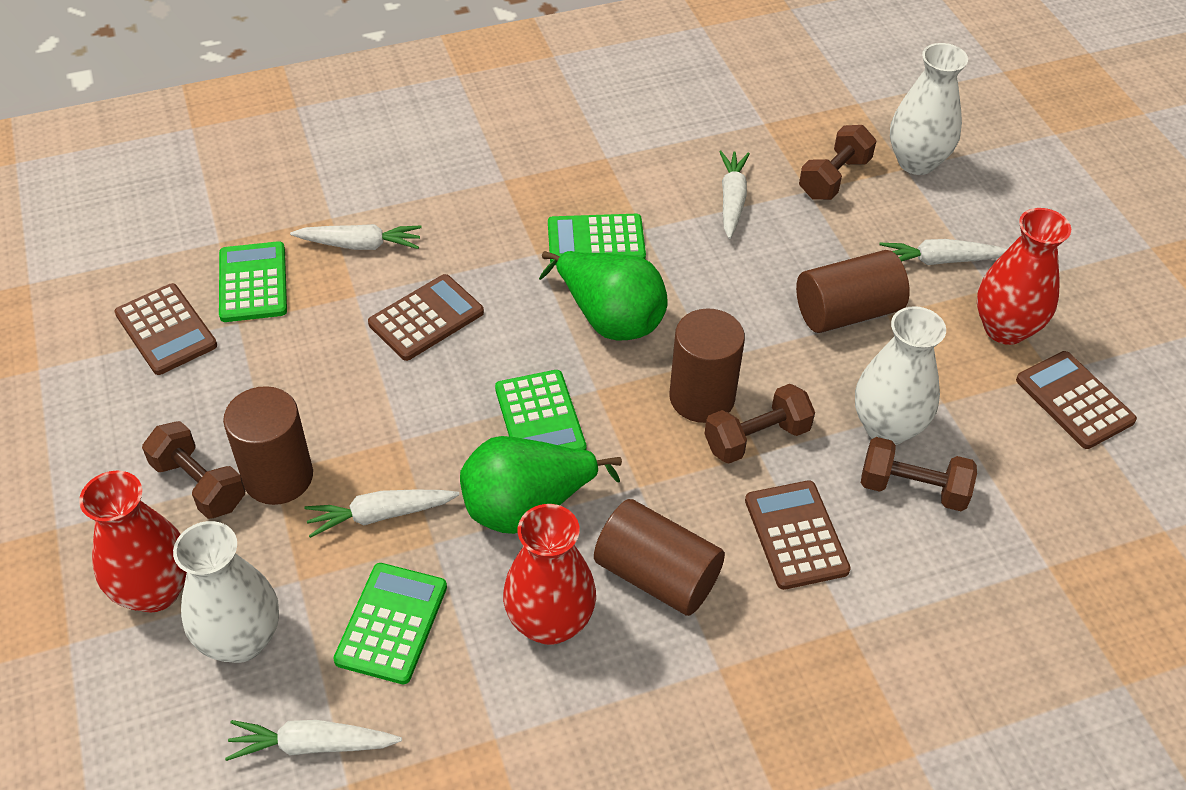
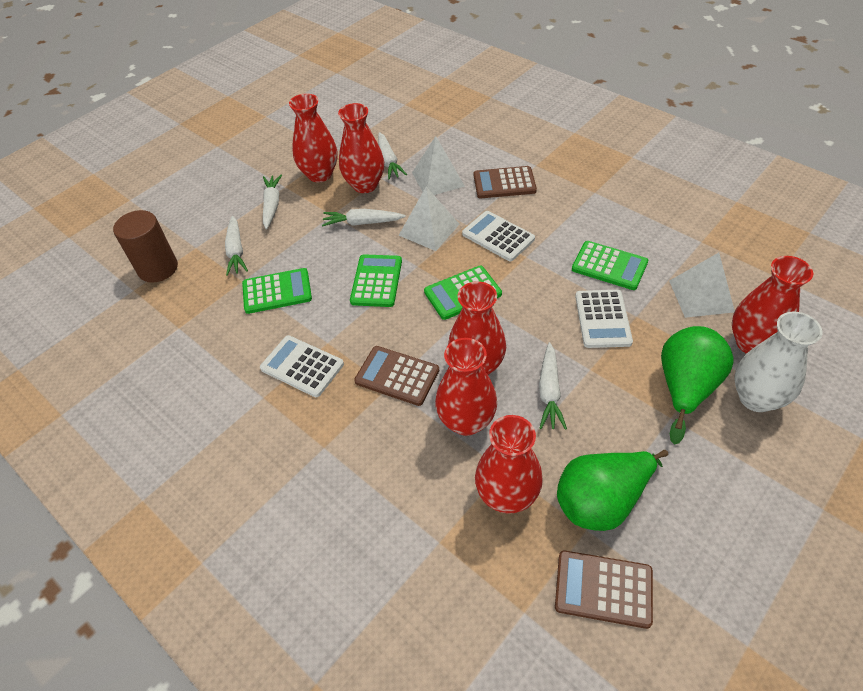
brown calculator: [114,283,217,375] [368,274,484,361] [745,480,851,590] [1016,351,1137,449] = 4 -> [354,346,439,406] [474,166,537,198] [555,551,653,629] = 3
brown cylinder: [223,386,313,505] [594,499,725,616] [669,309,745,423] [796,250,910,333] = 4 -> [113,210,178,283] = 1
brown dumbbell: [142,421,245,519] [704,384,815,464] [799,125,876,200] [861,437,977,511] = 4 -> none = 0
red vase: [79,471,187,612] [503,504,596,645] [977,208,1071,345] = 3 -> [289,94,338,182] [338,103,384,193] [435,338,497,436] [448,281,506,375] [475,415,543,514] [732,256,813,354] = 6
white calculator: none = 0 -> [260,335,344,397] [462,211,535,261] [575,290,633,348] = 3
white pyramid: none = 0 -> [399,187,460,251] [412,136,465,195] [669,253,735,318] = 3
white vase: [173,521,279,663] [855,306,946,445] [890,43,968,175] = 3 -> [734,311,822,412] = 1

